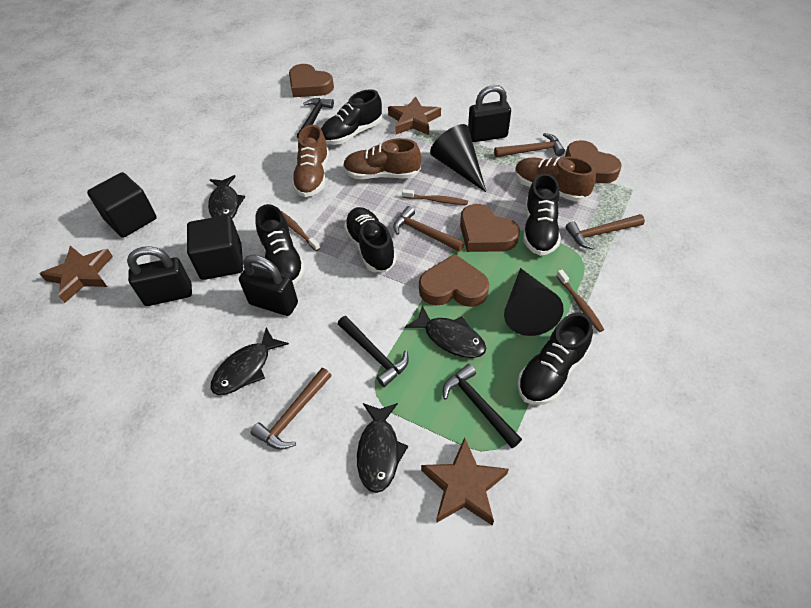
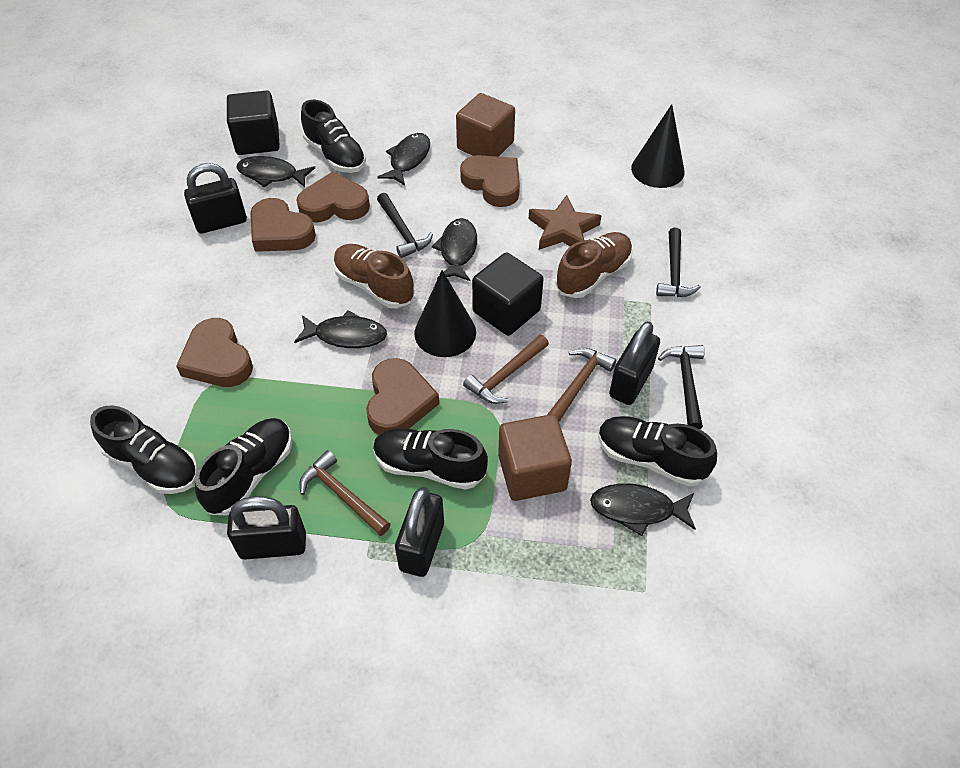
black fish: [208,175,245,219] [210,327,289,395] [357,403,408,493] [405,306,486,358] = 4 -> [236,156,315,188] [294,310,387,348] [377,133,430,186] [432,218,477,281] [590,483,696,536] = 5
black padlock: [127,246,192,306] [239,254,298,316] [468,85,511,142] = 3 -> [184,163,247,234] [227,496,306,560] [395,487,444,577] [609,321,660,405] = 4
brown cube: none = 0 -> [456,93,515,157] [498,414,572,501] = 2
brown hammer: [251,368,332,450] [393,206,465,252] [494,133,565,157] [565,214,645,249] = 4 -> [299,450,391,536] [463,335,549,404] [547,348,616,422] = 3
brown heart: [289,64,334,97] [419,254,489,307] [460,204,520,252] [565,140,622,183] = 4 -> [176,318,253,387] [250,198,316,252] [296,171,370,223] [366,358,439,435] [460,155,520,207] = 5
brown shoe: [292,125,329,197] [343,138,421,179] [515,157,596,202] = 3 -> [333,244,415,308] [555,232,633,298] = 2
brown star: [40,246,113,303] [388,96,441,135] [421,437,509,526] = 3 -> [529,195,601,250] = 1
brown toothbrush: [281,211,320,251] [402,189,468,205] [556,270,604,332] = 3 -> none = 0

